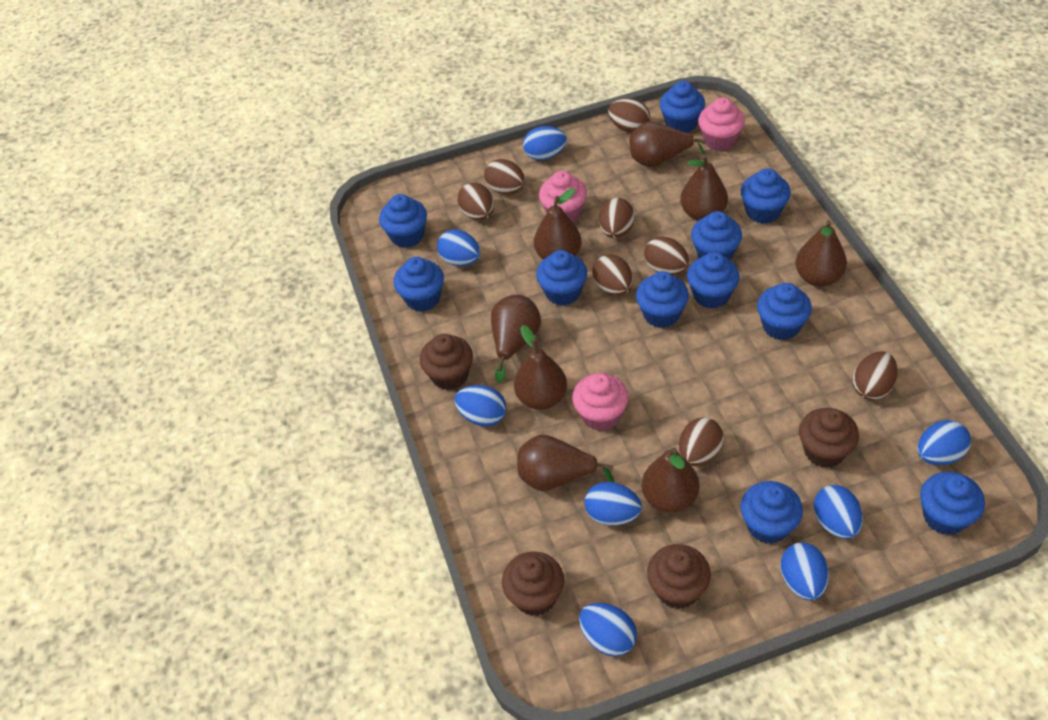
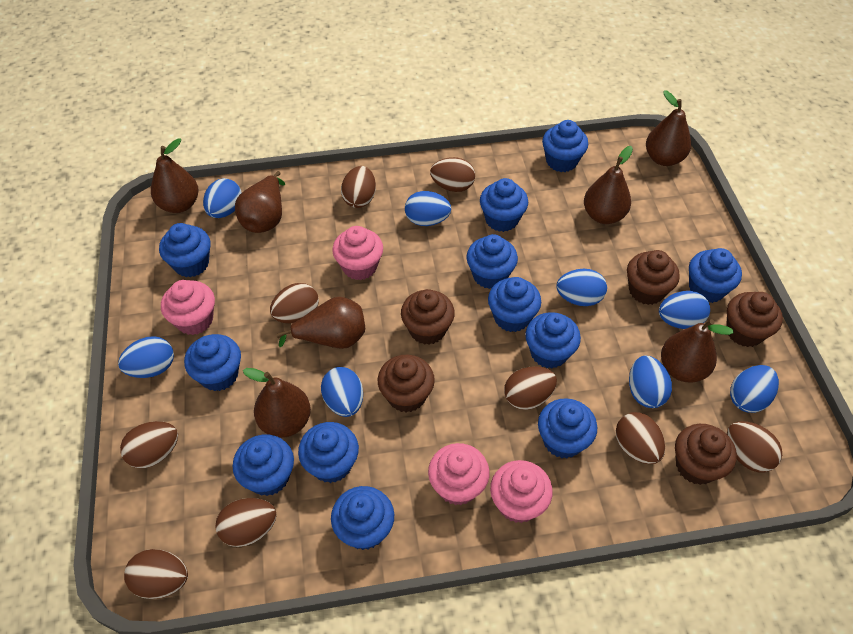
blue cupcake: [379,194,427,248] [394,257,444,312] [536,250,587,306] [636,271,689,328] [660,81,705,133] [687,252,739,309] [691,211,742,260] [740,481,803,544] [741,168,791,224] [757,283,812,340] [920,472,985,535] = 11 -> [159,223,210,277] [184,334,241,391] [232,434,294,496] [298,422,359,483] [331,486,394,550] [466,234,518,289] [480,178,528,232] [488,277,541,332] [525,312,581,368] [538,398,597,458] [542,120,588,172] [689,248,742,303] = 12
brown cupcake: [419,334,473,390] [502,551,564,616] [647,544,711,609] [799,408,859,468] = 4 -> [378,355,435,413] [401,289,455,345] [627,250,680,305] [675,424,737,485] [726,292,783,347] = 5
brown egg: [457,183,494,220] [484,159,525,194] [592,254,633,295] [599,198,635,238] [608,99,650,133] [644,236,689,275] [679,418,724,466] [852,351,898,400] = 8 -> [120,421,178,468] [124,549,188,599] [215,498,277,547] [270,283,319,324] [341,166,376,208] [430,157,475,192] [504,366,557,410] [616,412,665,464] [727,421,782,472] = 9
brown pear: [491,295,541,384] [514,325,567,410] [517,434,614,491] [534,188,581,260] [630,121,706,167] [642,447,699,513] [680,155,728,221] [795,220,847,287] = 8 -> [151,138,199,213] [235,171,285,233] [243,368,311,438] [276,296,365,349] [584,146,633,224] [646,90,691,166] [661,319,734,383] = 7
pink cupcake: [539,171,587,222] [572,373,629,431] [698,98,745,151] = 3 -> [161,280,215,335] [332,226,383,280] [428,443,490,505] [490,460,553,523] = 4

